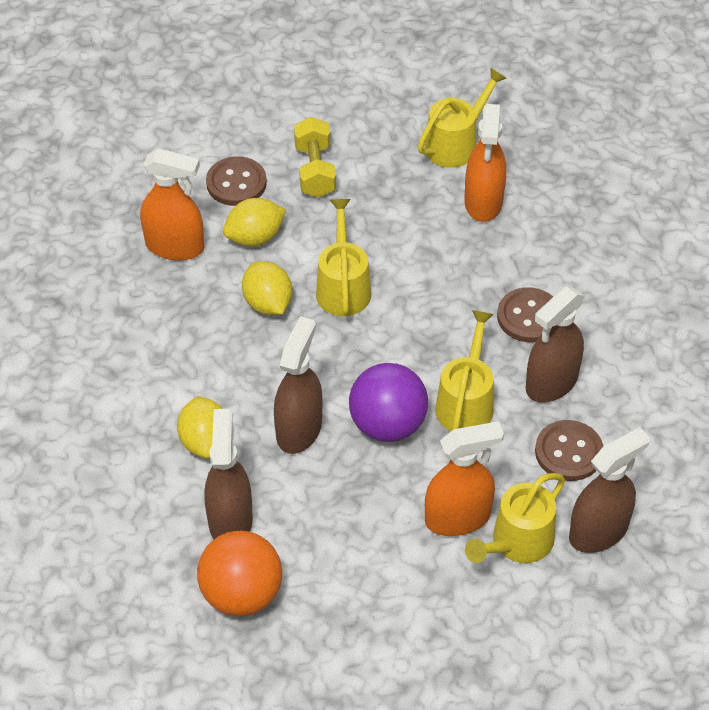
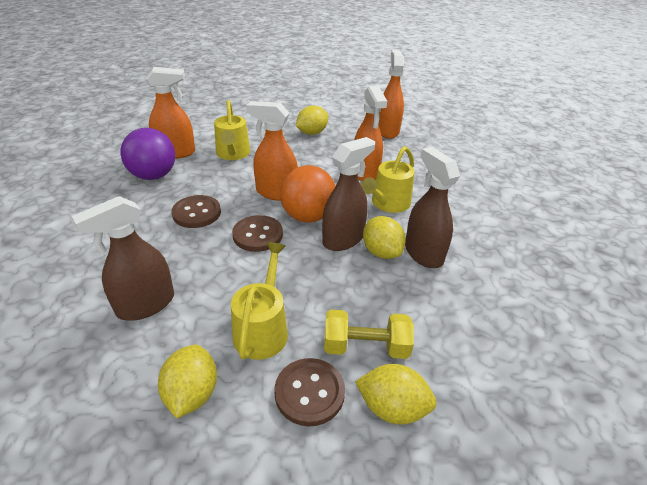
brown spray bottle: [204,409,253,539] [274,316,322,454] [526,287,585,403] [569,427,650,553] = 4 -> [72,196,174,321] [322,137,375,251] [405,147,460,268] = 3
orange spray bottle: [140,148,204,261] [425,421,504,536] [464,104,506,222] = 3 -> [146,67,195,159] [246,101,298,201] [354,85,387,181] [378,50,404,139] = 4
yellow lemon: [177,396,222,459] [223,198,286,246] [242,261,292,315] = 3 -> [158,345,217,419] [296,105,328,135] [355,364,437,424] [363,216,406,259] = 4
yellow watering can: [316,199,371,316] [418,67,506,168] [435,310,494,431] [465,473,565,563] = 4 -> [214,100,250,160] [231,242,288,360] [361,146,415,213] = 3

